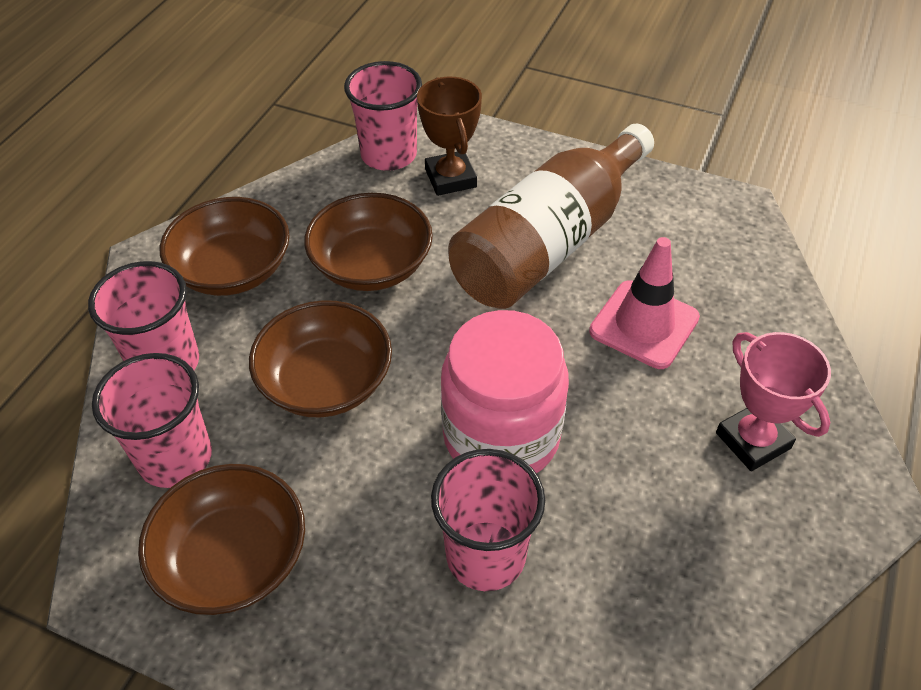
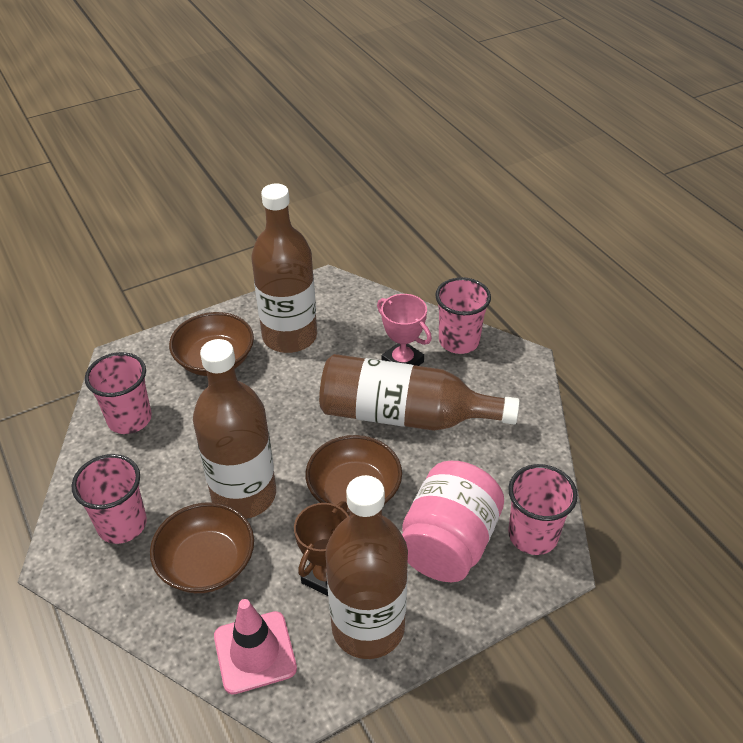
brown bottle: [448,124,654,309] = 1 -> [193,339,276,519] [251,184,317,353] [319,354,520,431] [325,475,408,659] = 4
brown bowl: [138,464,305,615] [160,197,290,296] [249,300,392,418] [304,193,433,291] = 4 -> [150,502,254,593] [169,312,254,376] [306,435,402,516] = 3

